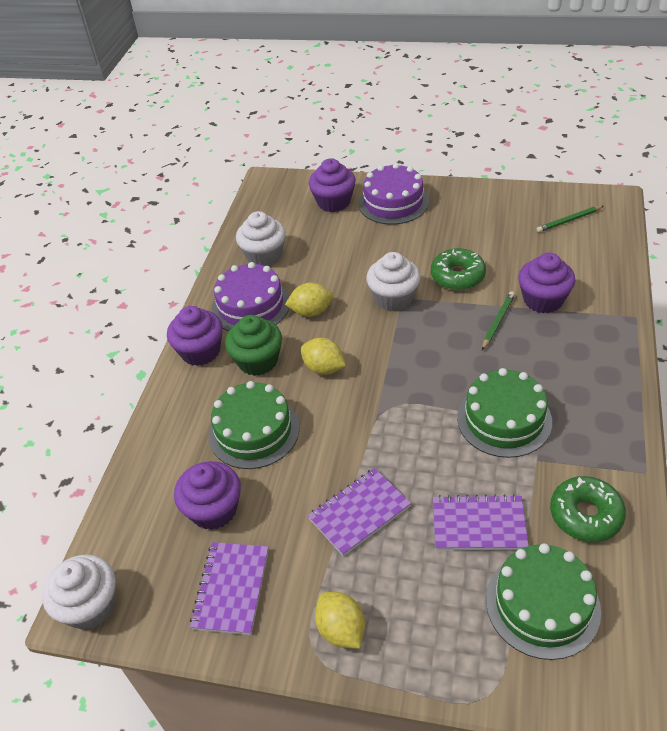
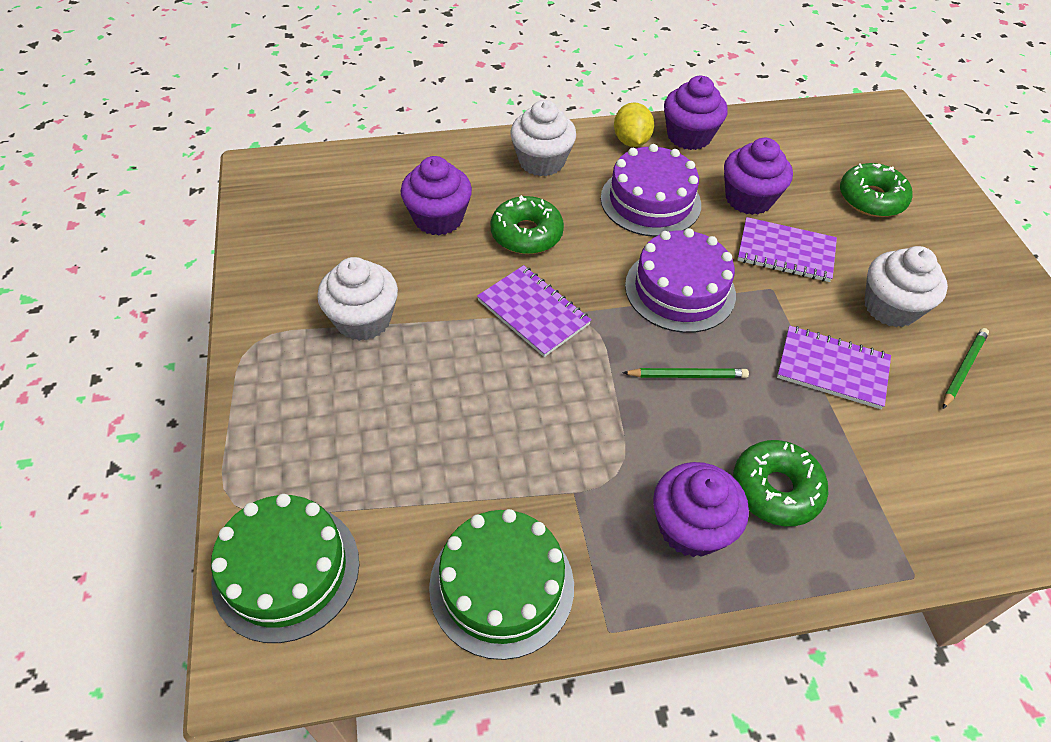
green cake: [209,381,300,469] [457,368,552,458] [486,543,601,660] = 3 -> [211,494,359,643] [429,509,574,660] = 2
green cupcake: [225,315,282,376] = 1 -> none = 0
green donut: [431,248,486,290] [550,476,626,542] = 2 -> [490,195,564,254] [733,440,828,526] [840,163,913,217] = 3
yellow lemon: [285,283,333,317] [301,338,346,375] [315,592,365,649] = 3 -> [614,102,654,147] = 1

